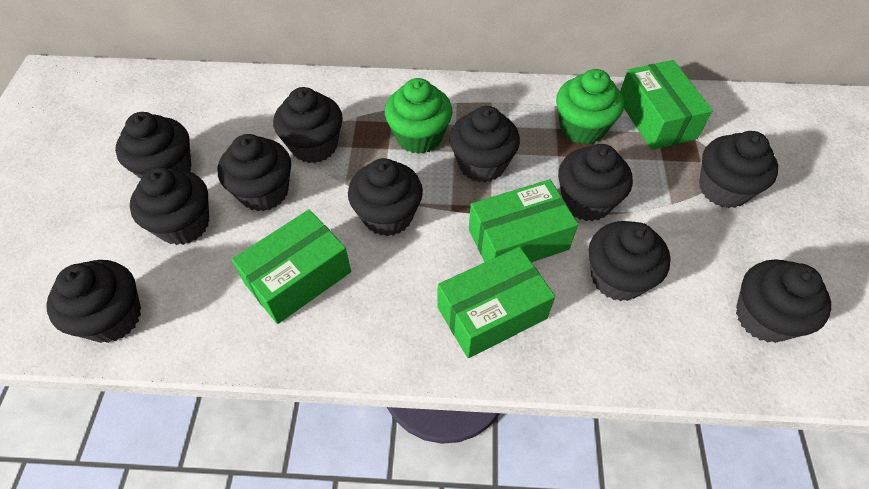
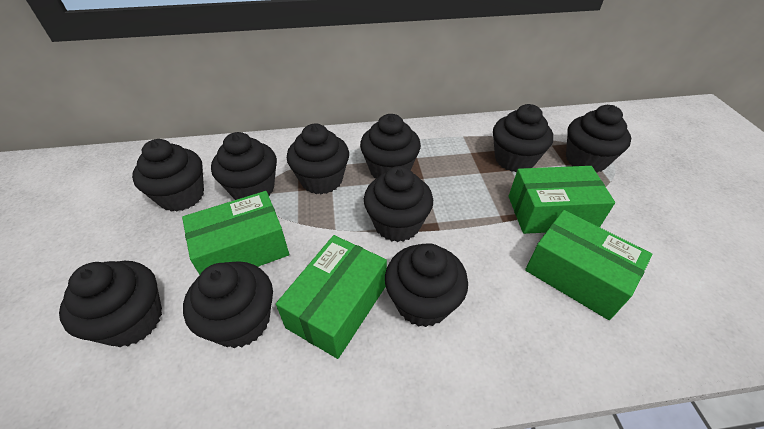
black cupcake: [46,260,141,343] [115,112,191,179] [130,167,209,245] [218,134,291,211] [274,87,343,163] [348,158,423,236] [450,106,520,182] [558,144,633,221] [589,221,671,301] [699,131,779,208] [736,259,831,343] = 11 -> [59,261,162,347] [132,139,204,212] [183,261,273,348] [211,132,277,200] [287,124,349,194] [360,114,421,178] [364,166,433,242] [385,243,468,327] [493,104,554,172] [566,105,631,173] = 10
green cupcake: [385,78,452,154] [556,69,624,145] = 2 -> none = 0

